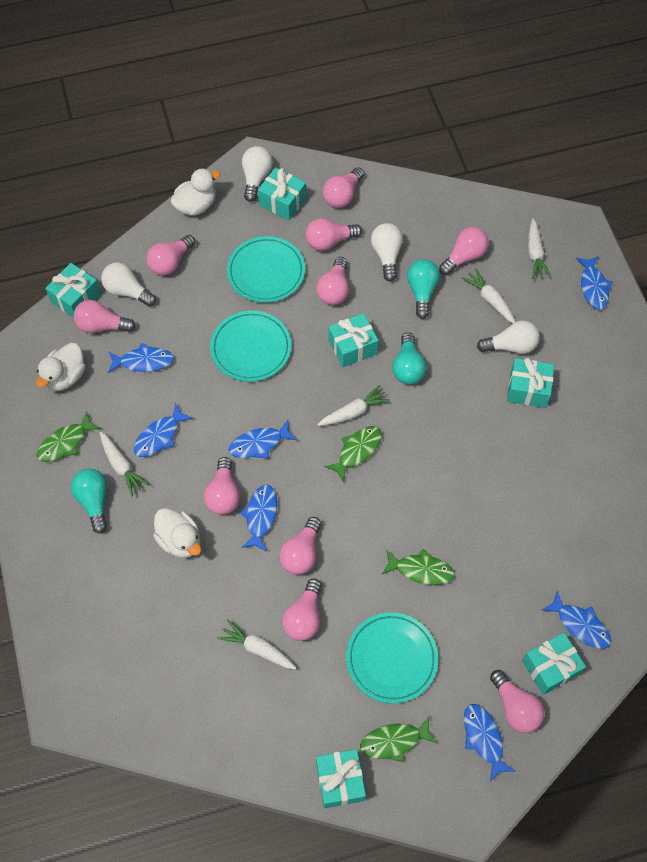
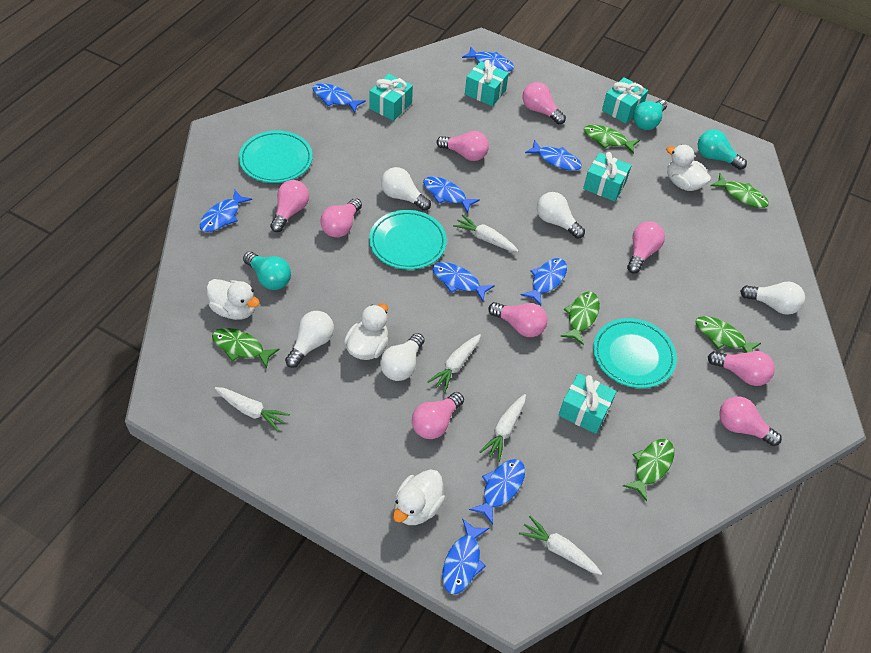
blue fish: [108,343,174,373] [134,403,193,457] [229,420,297,459] [240,485,277,552] [464,704,515,782] [542,591,611,649] [576,256,613,310] = 7 -> [200,190,252,232] [312,83,366,113] [423,176,480,213] [432,262,495,301] [442,518,489,594] [462,46,514,72] [469,459,525,525] [521,258,567,306] [525,140,582,171] = 9
green fish: [36,411,101,462] [324,426,382,482] [360,717,438,762] [382,549,455,585] = 4 -> [212,328,280,368] [560,292,600,345] [584,125,640,154] [623,439,674,501] [695,316,761,353] [710,174,769,208] = 6
pink light bulb: [73,300,136,333] [146,235,195,276] [204,457,240,515] [279,517,321,575] [282,579,322,641] [306,218,362,251] [316,257,349,305] [323,167,364,208] [439,227,489,275] [490,670,545,733] = 10 -> [270,180,309,232] [320,198,362,238] [412,392,464,439] [437,131,489,161] [488,302,547,337] [522,82,566,125] [627,222,665,273] [708,351,775,386] [719,397,782,446] = 9
turquoise gift: [45,263,101,318] [258,167,306,220] [316,749,366,808] [328,313,379,368] [507,358,554,408] [522,632,586,695] = 6 -> [370,74,413,121] [465,60,509,106] [558,373,617,434] [583,152,632,202] [602,77,648,124] = 5
white duck: [36,343,85,391] [153,508,201,558] [170,168,220,216] = 3 -> [206,279,260,320] [344,303,388,360] [393,469,445,525] [666,145,711,191] = 4
white light bulb: [101,262,156,307] [242,146,273,202] [371,223,403,282] [477,320,540,354] = 4 -> [285,311,334,368] [380,333,424,381] [381,167,431,211] [537,192,585,239] [740,282,805,315] = 5

